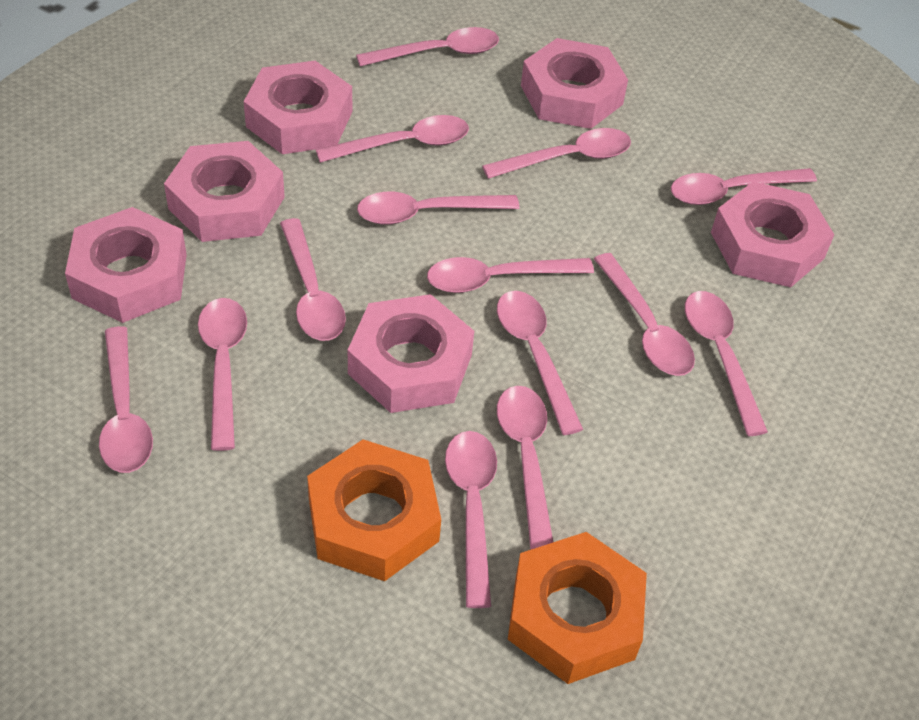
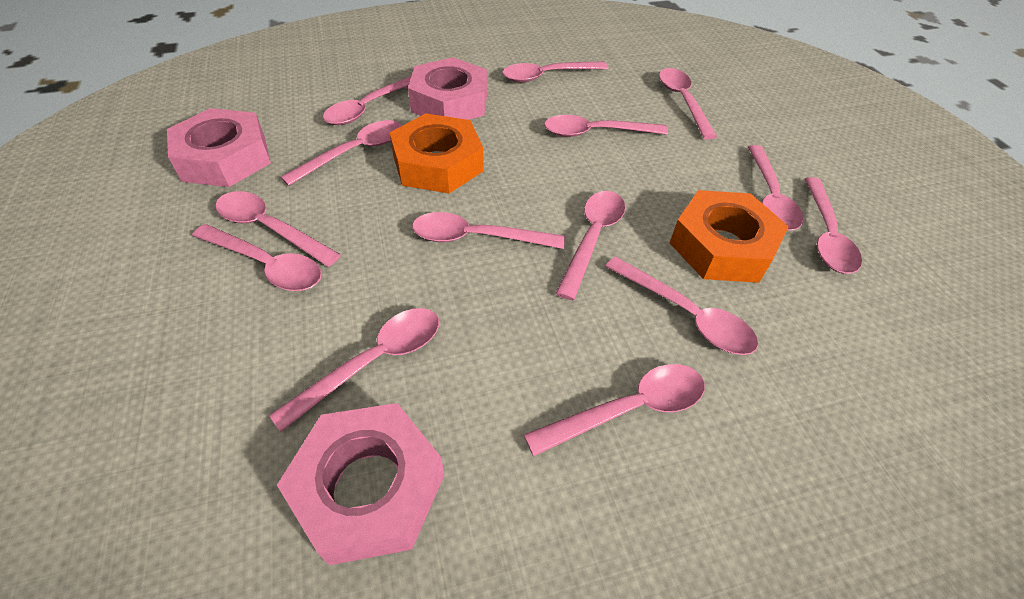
pink nut: [65,207,187,323] [164,141,285,242] [244,61,352,154] [348,294,474,413] [521,38,628,129] [711,181,834,287] = 6 -> [167,108,271,187] [277,403,444,565] [408,57,487,120] = 3

